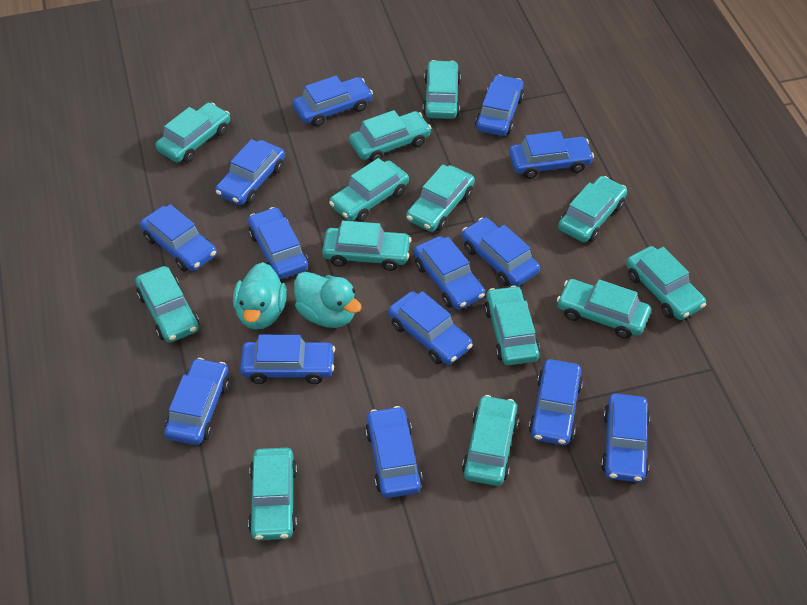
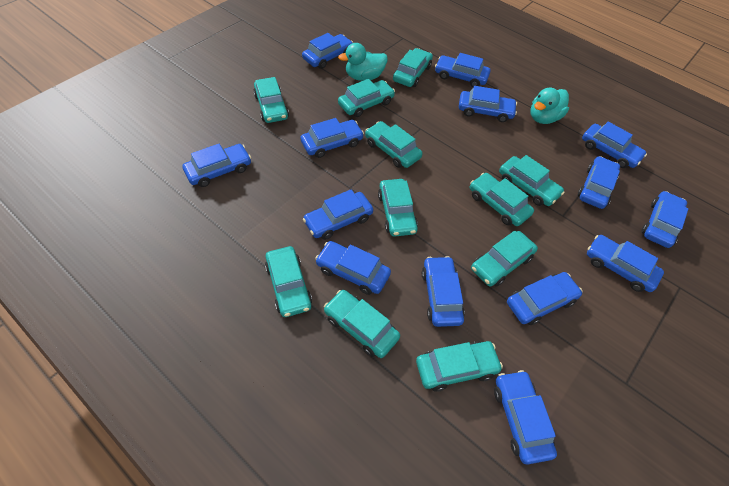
turquoise car: [135,266,199,343] [155,102,230,163] [248,448,297,540] [322,221,411,271] [329,158,409,222] [349,110,431,162] [406,165,475,232] [423,60,461,119] [462,395,519,486] [484,285,540,365] [557,279,651,339] [558,176,627,242] [626,246,706,320] = 13 -> [253,77,289,123] [265,246,312,317] [324,290,400,358] [338,79,395,117] [365,121,423,168] [378,179,418,237] [393,48,433,87] [416,341,503,392] [470,173,534,226] [471,231,538,287] [499,155,565,206] = 11

